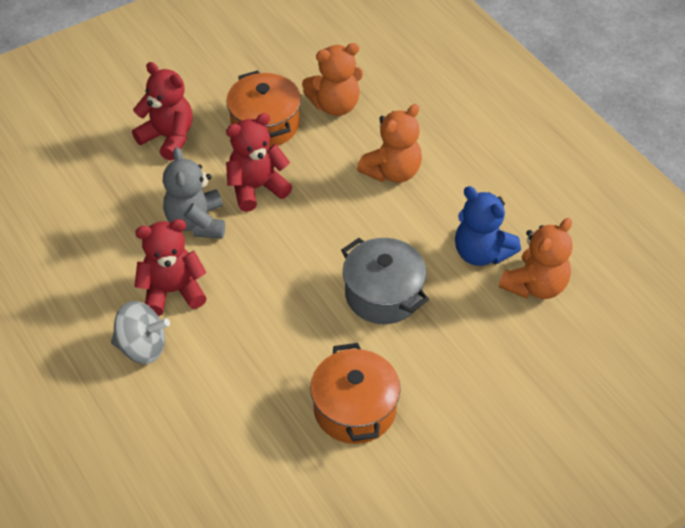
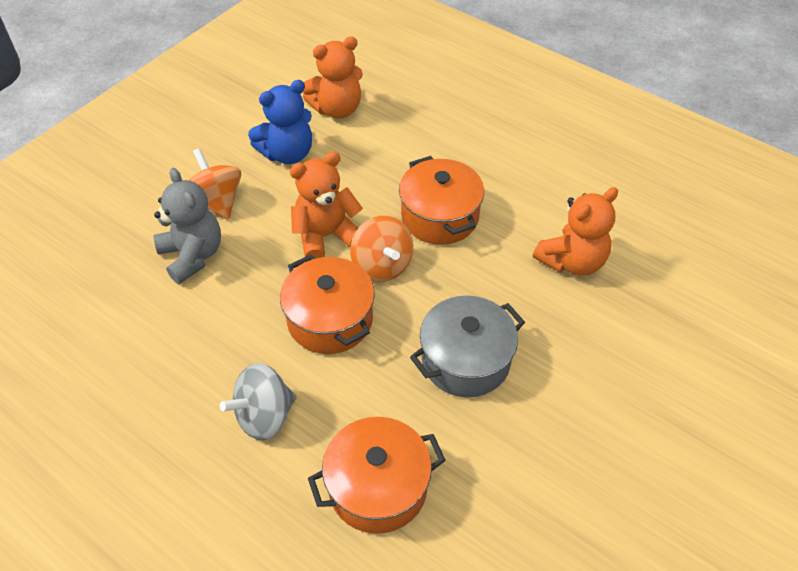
orange pot: [226,70,301,148] [310,343,401,444] = 2 -> [280,254,375,354] [308,417,446,534] [399,156,484,245] = 3
orange spinning top: none = 0 -> [189,148,241,220] [350,216,413,282] = 2
red teddy bear: [132,62,193,160] [134,219,207,316] [226,113,292,212] = 3 -> none = 0

